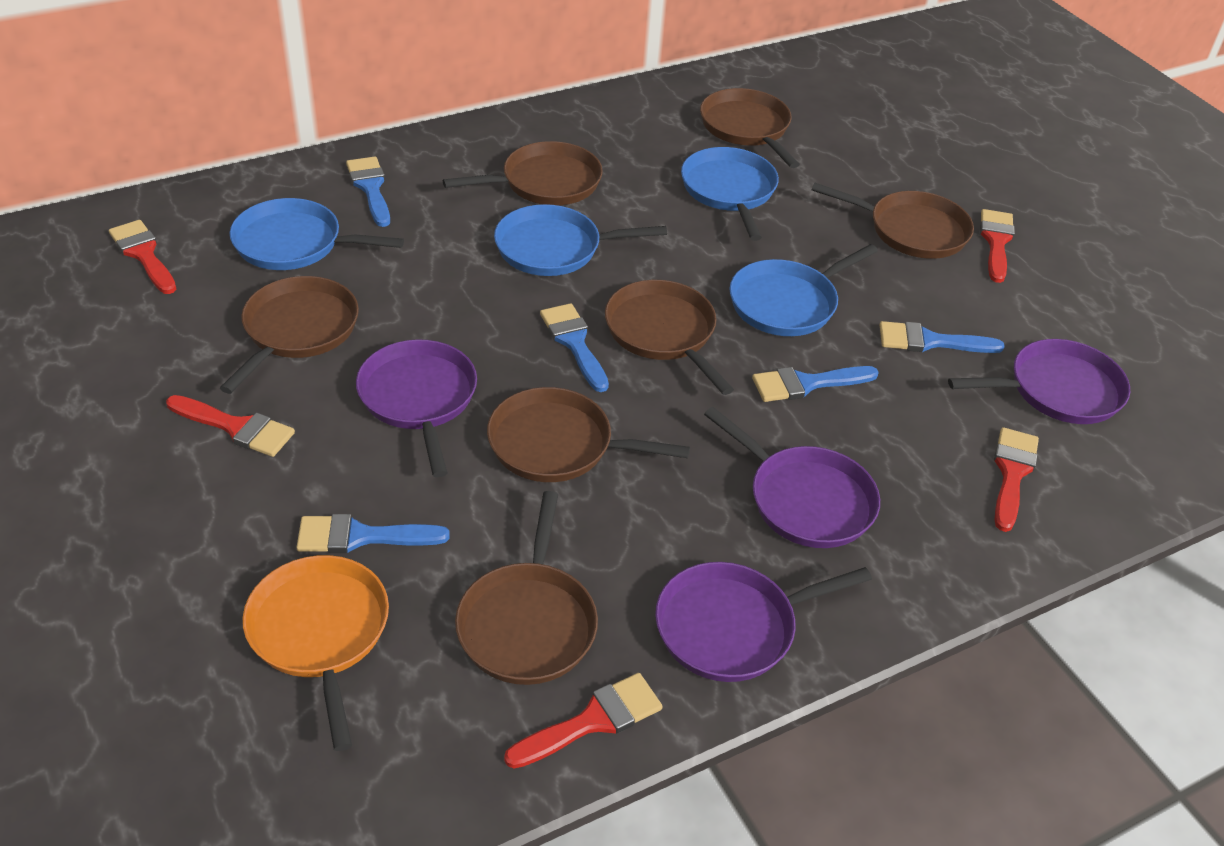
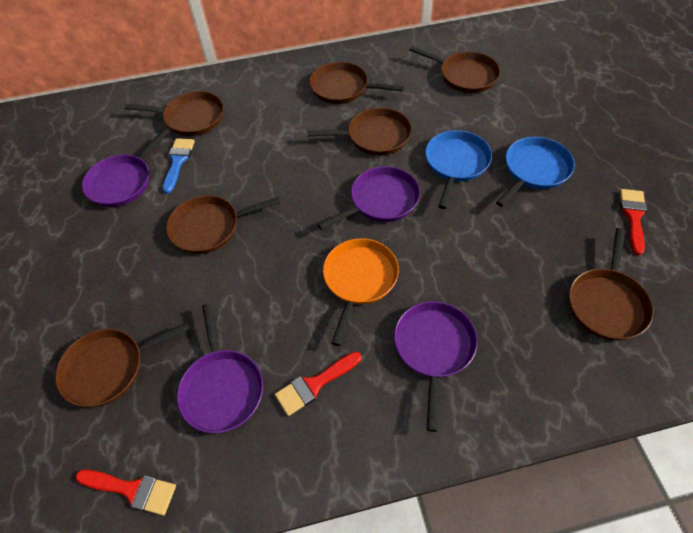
blue brush: [296,514,450,553] [346,157,390,227] [540,303,609,392] [752,366,879,402] [880,321,1005,353] = 5 -> [162,138,195,194] = 1
blue pan: [230,198,404,270] [494,204,667,276] [681,147,779,241] [730,244,878,336] = 4 -> [425,130,492,209] [496,137,575,207] = 2
red brush: [109,220,176,294] [166,395,295,457] [504,673,663,769] [980,209,1015,283] [994,427,1039,532] = 5 -> [75,470,176,515] [275,352,361,416] [620,189,647,255] = 3

